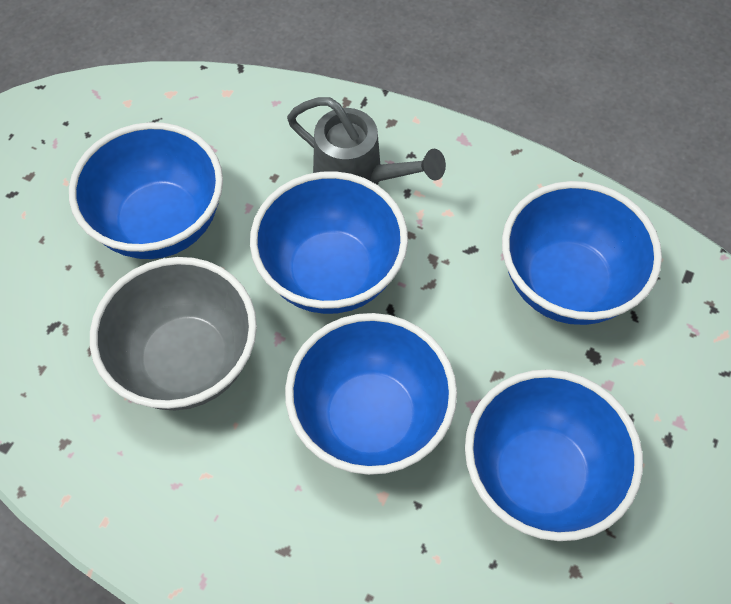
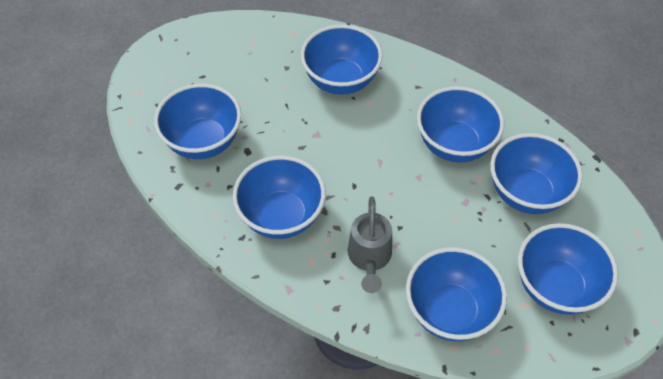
blue bowl: [69,122,223,259] [250,171,408,314] [285,313,457,475] [465,369,643,541] [502,181,662,325] = 5 -> [154,84,241,159] [233,156,326,239] [301,25,383,95] [406,247,507,341] [417,86,504,162] [490,133,583,214] [518,223,618,315] = 7
grey bowl: [90,257,257,410] = 1 -> none = 0

